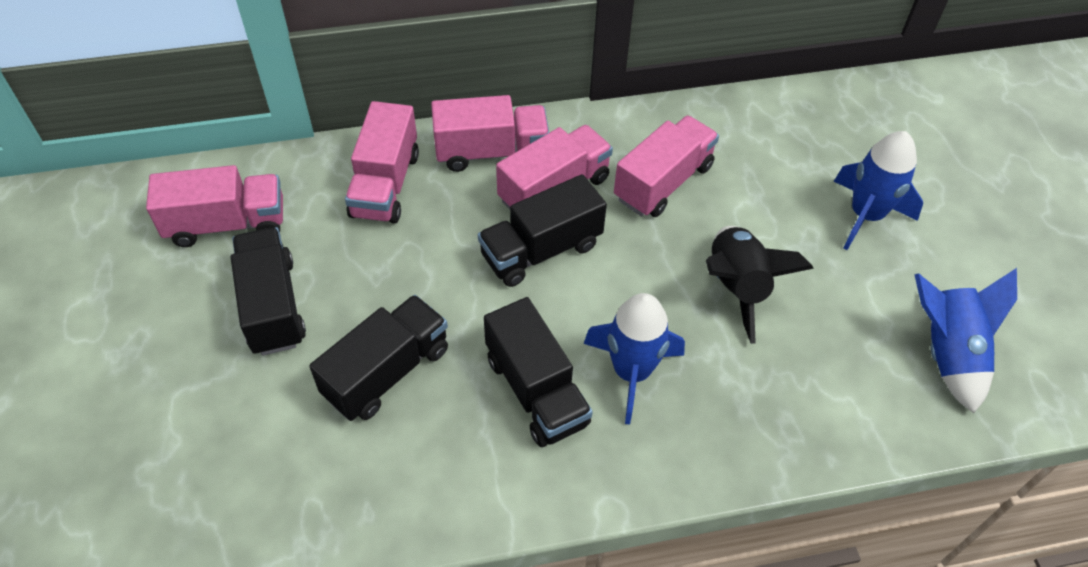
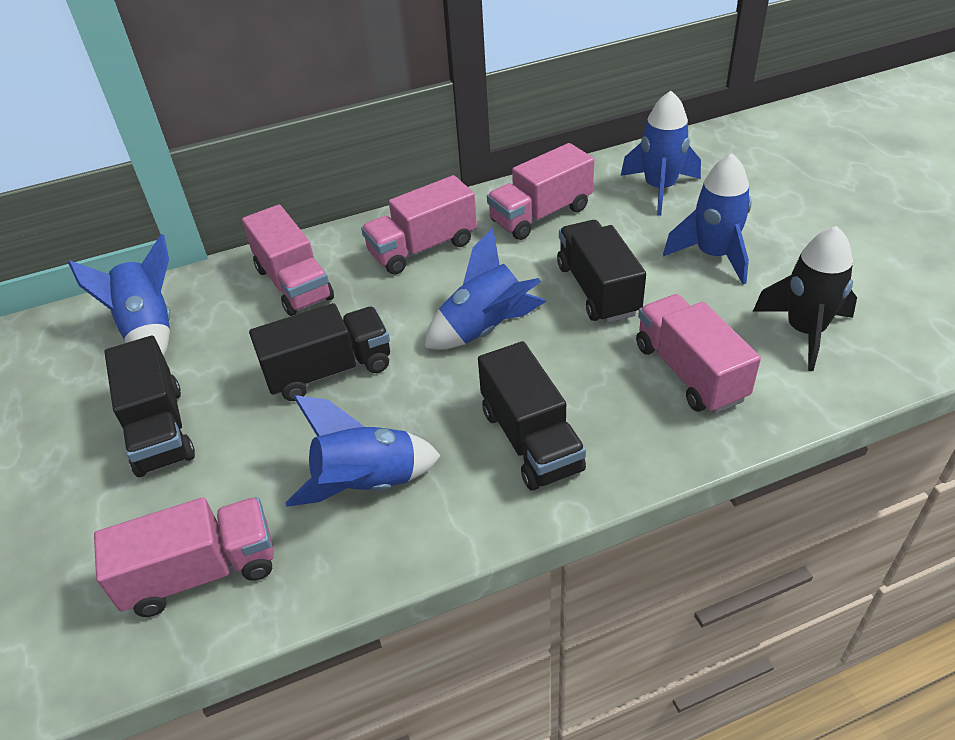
blue rocket: [583,293,685,425] [834,131,923,250] [914,268,1017,413] = 3 -> [68,234,170,356] [286,395,441,507] [424,228,546,350] [621,91,701,216] [663,153,752,284] = 5

